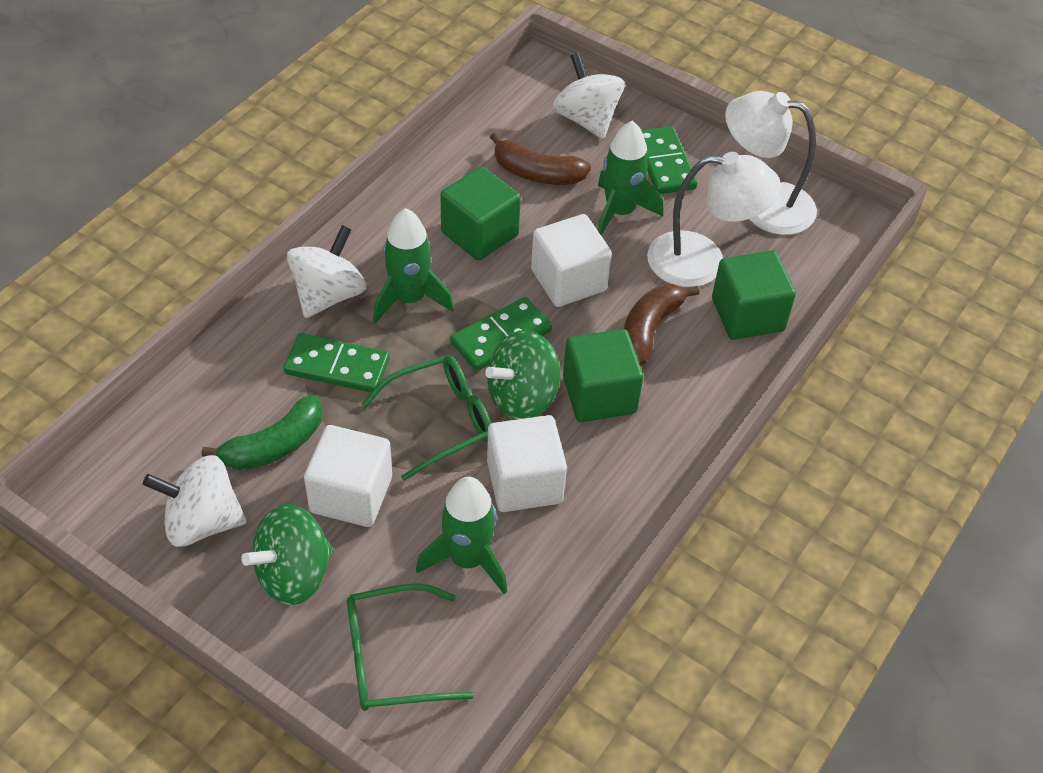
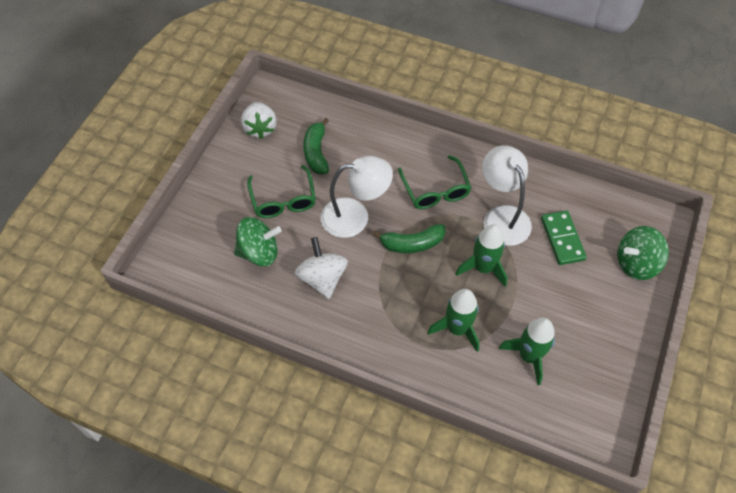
brown banana: [490,132,591,185] [624,284,700,365] = 2 -> none = 0
green banana: [202,395,322,470] = 1 -> [303,118,329,174] [373,224,446,253] = 2
green cube: [441,167,521,261] [563,329,643,422] [712,250,796,340] = 3 -> none = 0
green domino: [284,333,390,392] [450,297,552,371] [641,126,697,194] = 3 -> [541,210,587,265] = 1
white cube: [304,425,392,527] [487,415,567,512] [531,214,612,307] = 3 -> none = 0
white spinning top: [143,455,247,547] [287,225,366,318] [553,53,625,139] = 3 -> [295,237,348,299] = 1
white strawberry: none = 0 -> [241,102,277,139] = 1

